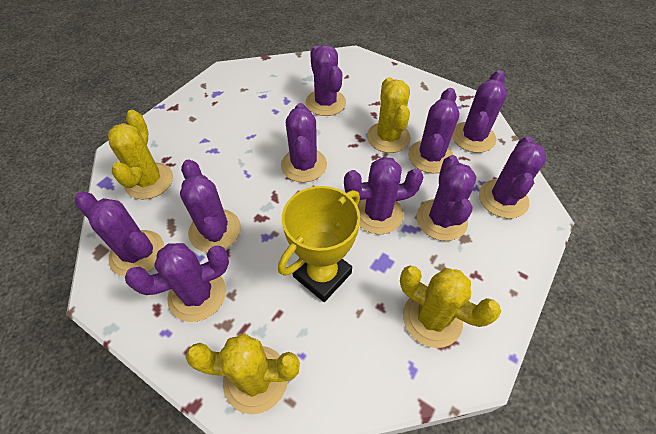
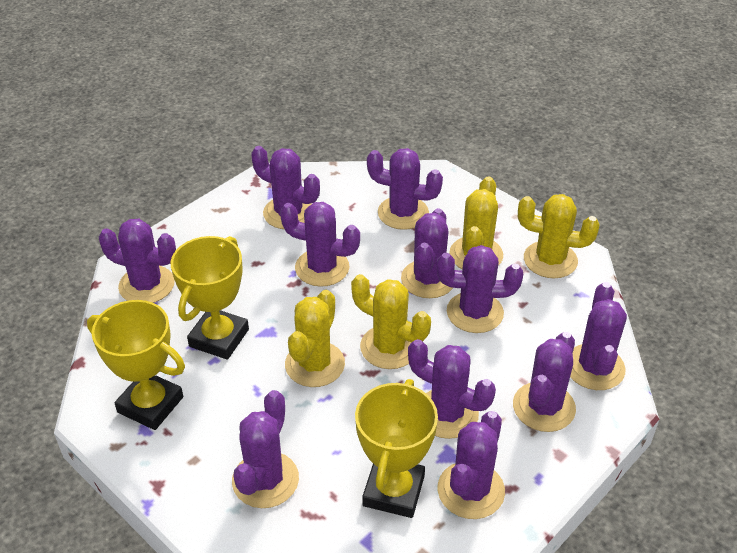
purple cactus: [75,192,164,277] [125,243,229,322] [180,160,241,252] [281,103,327,182] [306,45,346,116] [344,157,424,234] [408,88,460,173] [417,155,476,241] [452,70,507,153] [479,136,547,218] = 10 -> [99,219,176,303] [232,390,299,508] [251,146,320,229] [280,202,360,287] [367,148,443,230] [401,208,453,298] [408,339,496,439] [437,245,523,333] [438,411,505,519] [513,332,576,432] [570,282,627,390] = 11
yellow trophy: [278,186,360,302] = 1 -> [87,300,185,430] [171,236,249,360] [355,379,438,518] = 3

